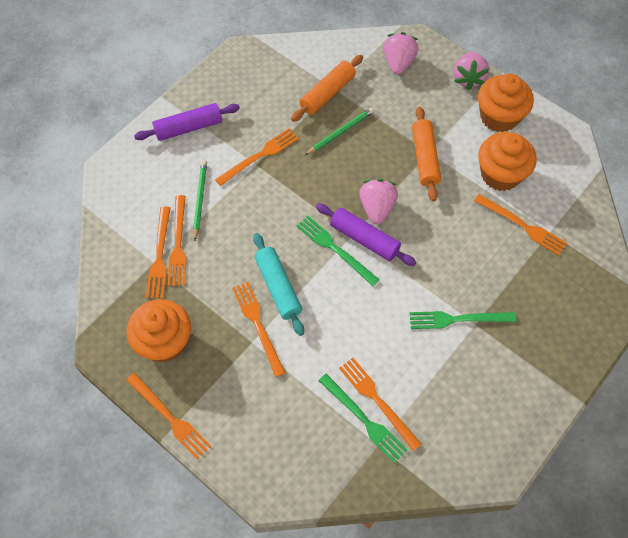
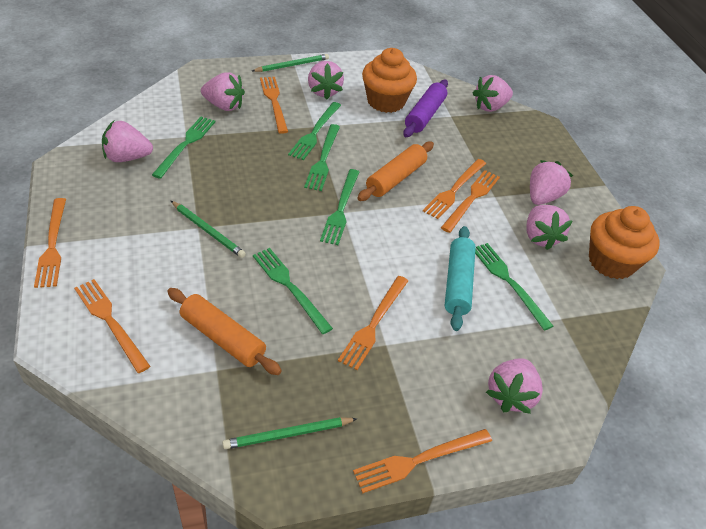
green fork: [296,216,380,286] [318,374,408,464] [410,311,517,329] = 3 -> [152,117,216,179] [253,248,333,334] [288,102,341,160] [304,124,340,191] [320,169,359,245] [475,243,553,331] = 6
green pencil: [193,161,207,241] [305,108,374,155] = 2 -> [171,201,246,258] [222,417,358,449] [252,54,329,72] = 3
orange cupcake: [127,299,191,362] [478,74,534,132] [478,132,536,191] = 3 -> [362,48,417,113] [589,206,659,279] = 2
pink strawberry: [359,179,398,224] [384,32,419,75] [454,52,489,90] = 3 -> [102,121,153,162] [201,72,245,111] [308,61,344,100] [473,75,513,112] [486,358,543,414] [526,205,572,250] [530,160,573,205] = 7
purple rolling pin: [134,103,240,141] [316,203,416,266] = 2 -> [403,80,448,137] = 1

